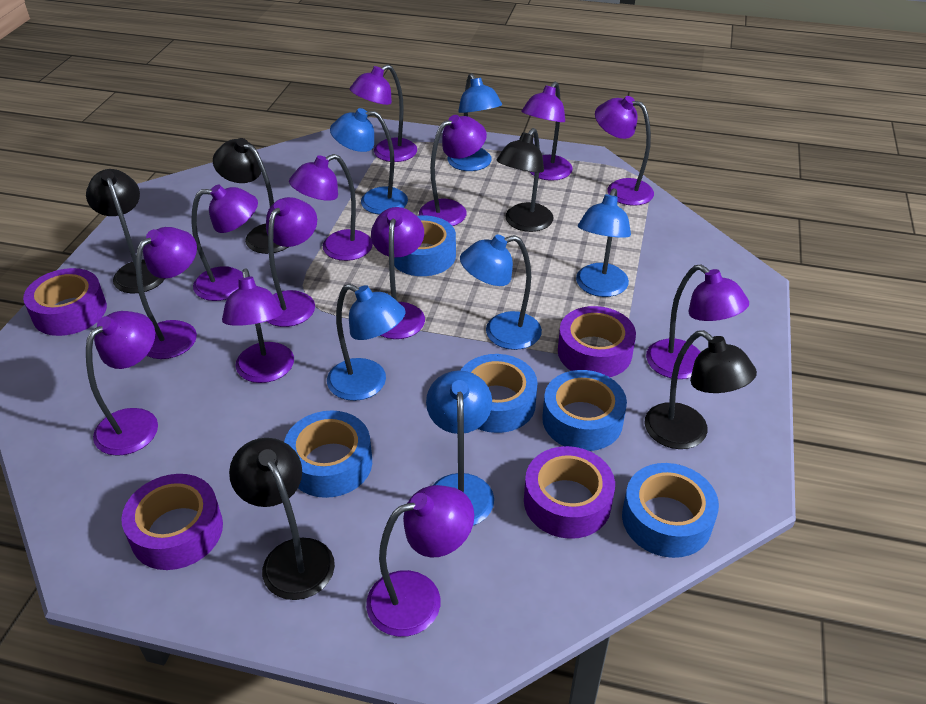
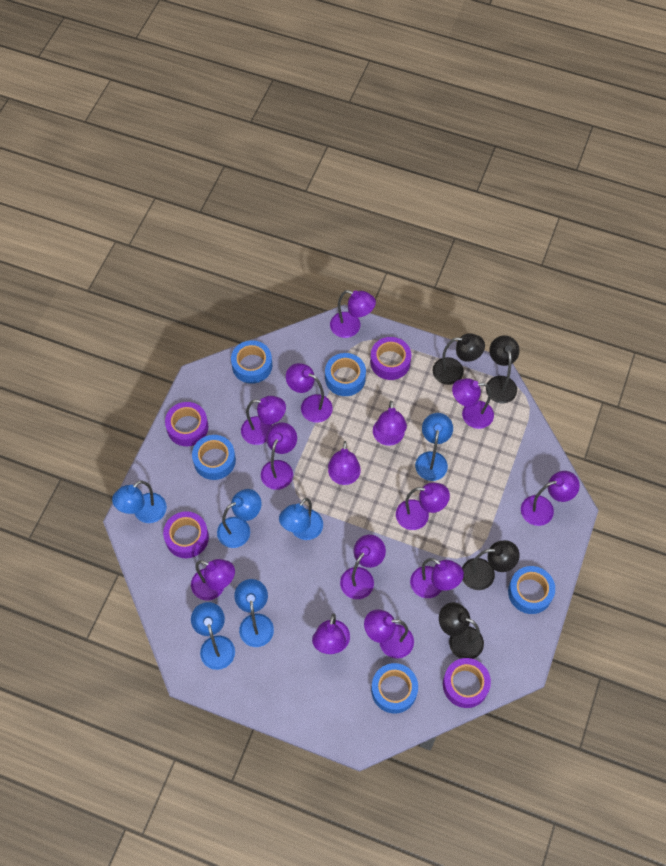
black lamp: [86,169,165,293] [213,138,288,254] [229,438,335,600] [496,128,554,232] [644,330,757,449] = 5 -> [433,333,485,385] [439,602,484,659] [462,540,520,590] [486,335,519,403] = 4
purple lamp: [86,311,158,456] [136,227,197,359] [191,185,258,301] [222,268,294,383] [266,197,317,327] [289,154,373,261] [350,64,417,162] [366,485,474,637] [371,207,425,339] [419,115,487,226] [521,81,573,181] [595,96,654,206] [646,264,749,379] = 13 -> [191,559,235,601] [241,396,286,445] [261,423,297,490] [286,363,333,423] [312,614,350,654] [328,441,361,485] [330,290,376,338] [340,535,386,599] [364,610,414,659] [373,401,407,446] [396,482,450,530] [410,558,464,598] [452,378,494,429] [521,471,580,526] = 14

